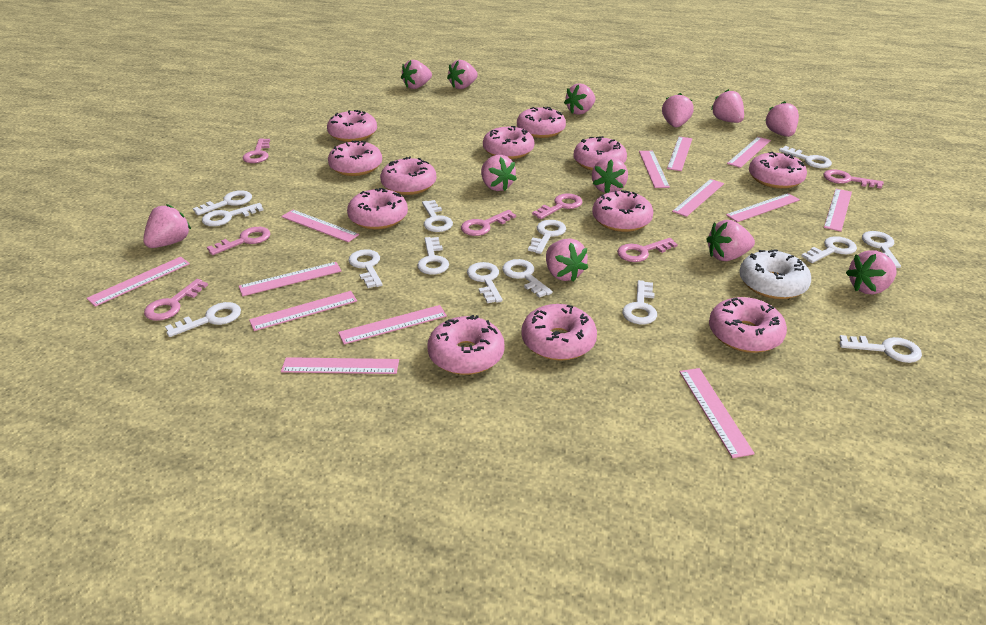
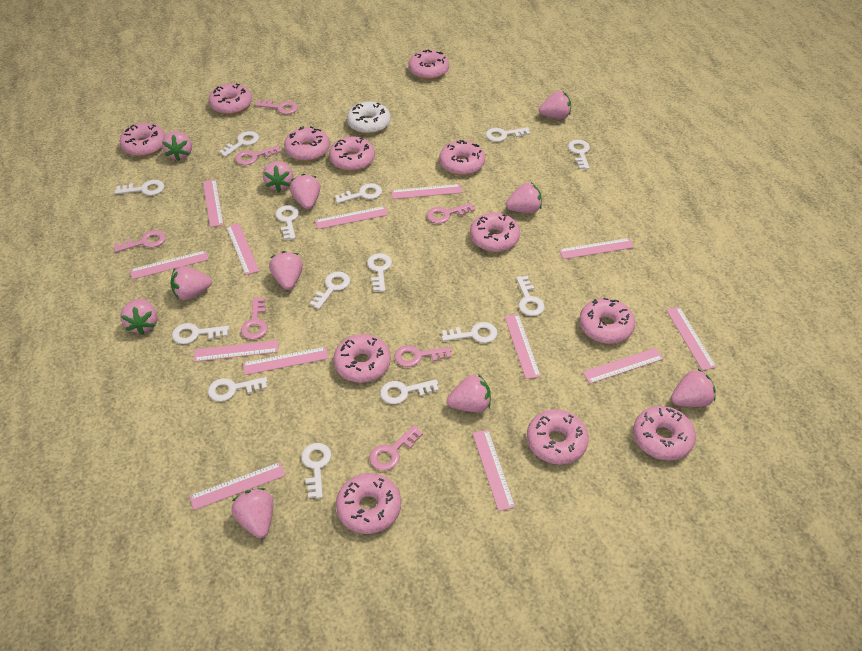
pink strawberry: [143,204,191,248] [401,60,432,89] [447,60,478,89] [481,155,517,191] [546,239,588,282] [564,83,595,115] [592,157,628,193] [662,93,694,127] [706,220,755,261] [711,89,744,123] [765,101,799,137] [846,250,897,294] = 12 -> [120,299,158,335] [162,131,192,161] [170,266,212,300] [231,488,274,538] [263,161,293,192] [269,251,303,290] [290,174,321,209] [447,374,491,412] [506,183,542,213] [539,91,571,119] [671,369,716,407] = 11

